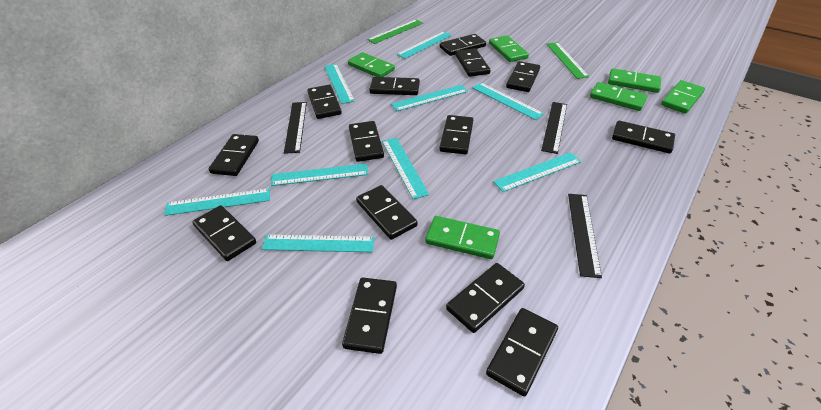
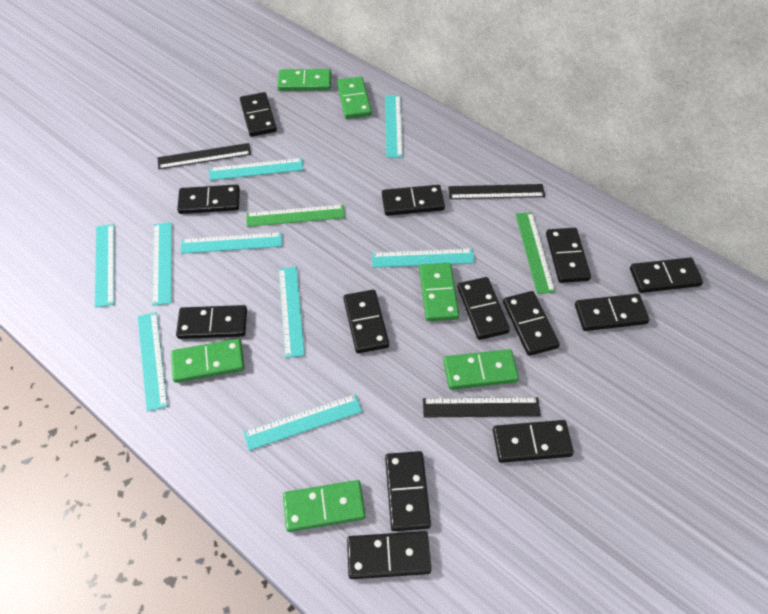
black domino: [192,205,256,261] [209,134,259,176] [307,85,342,119] [342,278,397,354] [349,121,384,162] [356,185,417,240] [369,77,420,95] [440,34,486,56] [440,115,473,154] [446,263,525,333] [456,48,490,77] [486,308,558,396] [506,61,540,92] [612,121,675,154] = 14 -> [176,305,247,339] [177,184,240,214] [240,92,277,137] [343,290,389,353] [347,531,431,579] [382,185,445,216] [385,451,431,531] [457,277,510,340] [493,420,574,463] [503,291,560,356] [546,228,591,283] [575,294,649,331] [630,257,703,293] = 13

